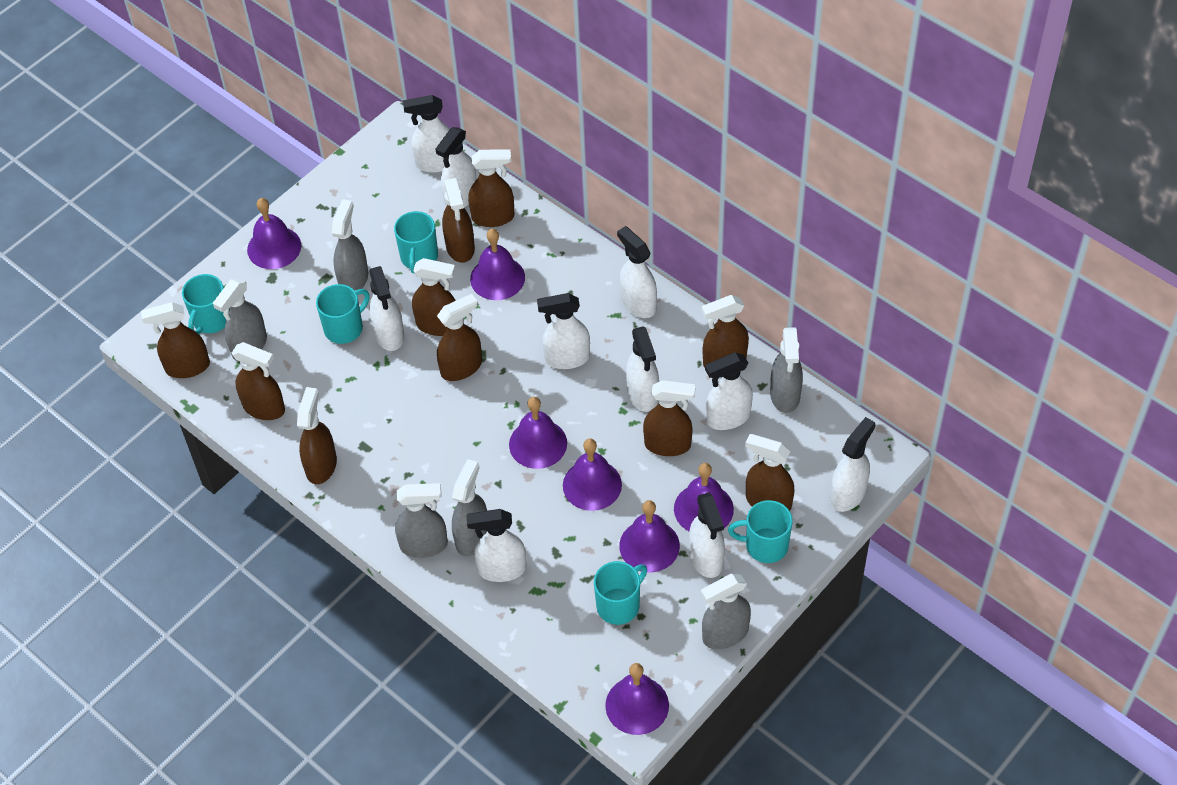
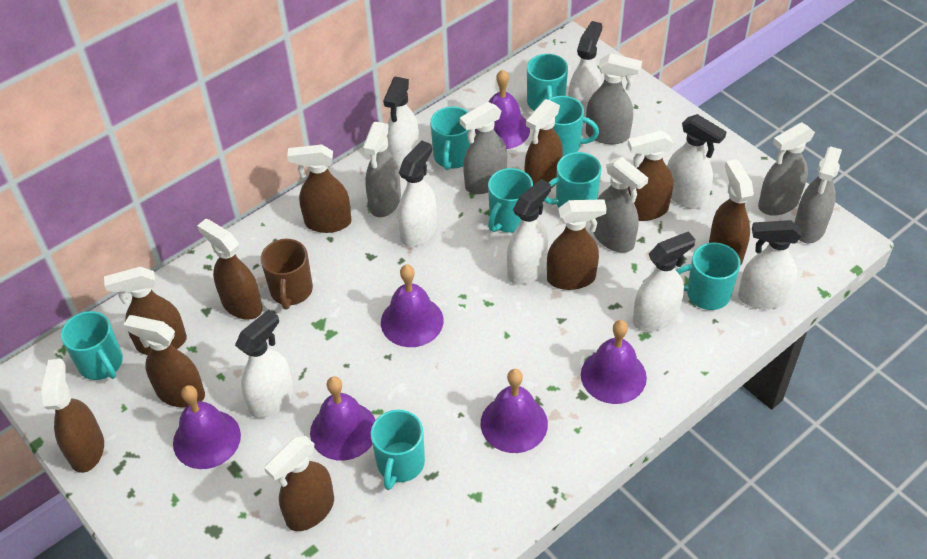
brown mug: none = 0 -> [261,239,313,309] = 1
purple bell: [247,198,301,269] [470,229,525,300] [509,397,567,469] [563,439,622,511] [605,663,669,735] [619,500,680,572] [674,463,734,531] = 7 -> [173,385,241,469] [310,376,375,460] [381,265,444,347] [475,70,530,149] [480,369,548,453] [581,320,647,404] = 6
turquoise mug: [182,274,230,334] [316,284,370,344] [394,211,438,273] [594,561,647,625] [728,500,793,563] = 5 -> [61,311,123,380] [371,410,425,490] [430,106,471,170] [488,168,533,233] [527,54,568,111] [544,152,601,207] [548,96,599,156] [676,242,741,310] = 8
white spray bottle: [369,266,404,351] [403,95,450,173] [436,127,477,207] [467,509,526,582] [537,293,590,369] [617,226,657,318] [626,326,659,412] [689,492,725,578] [705,353,753,430] [830,417,875,512] = 10 -> [235,310,293,418] [383,77,419,170] [398,141,437,247] [507,179,551,285] [568,21,603,124] [633,231,696,332] [667,114,727,209] [738,220,801,309] = 8

